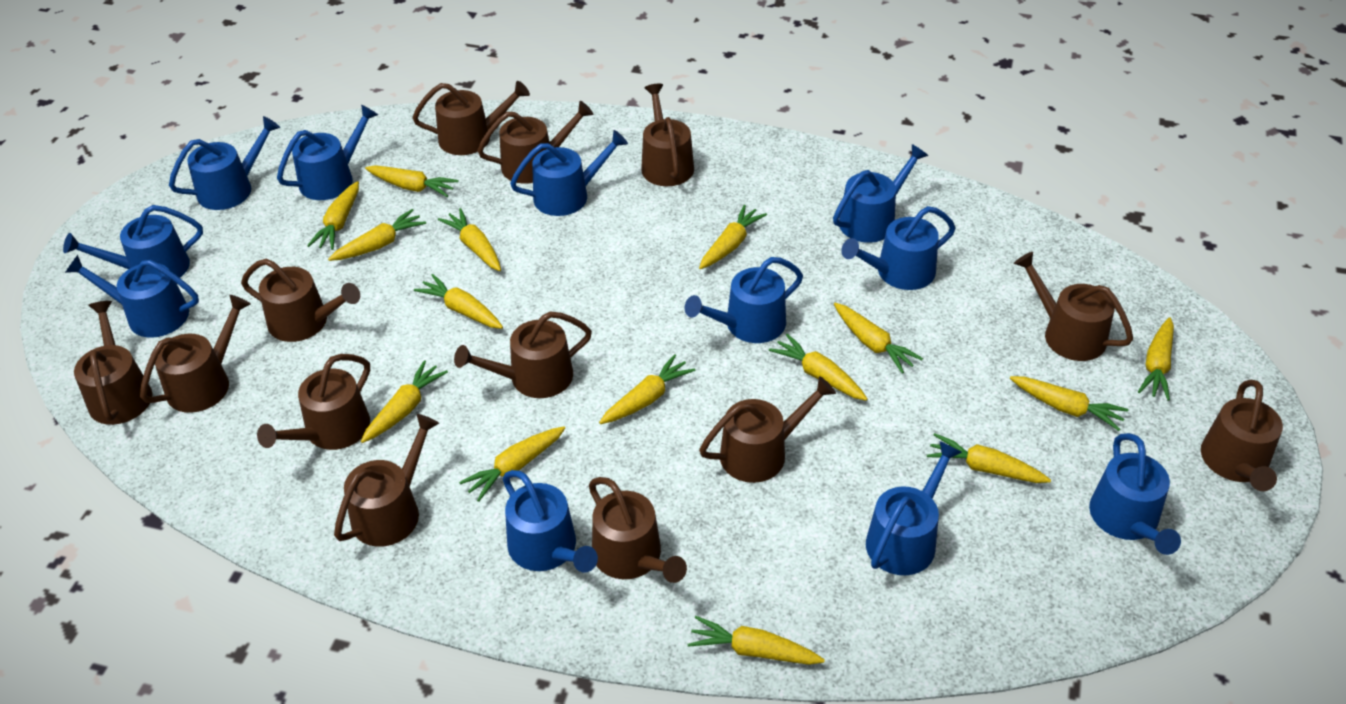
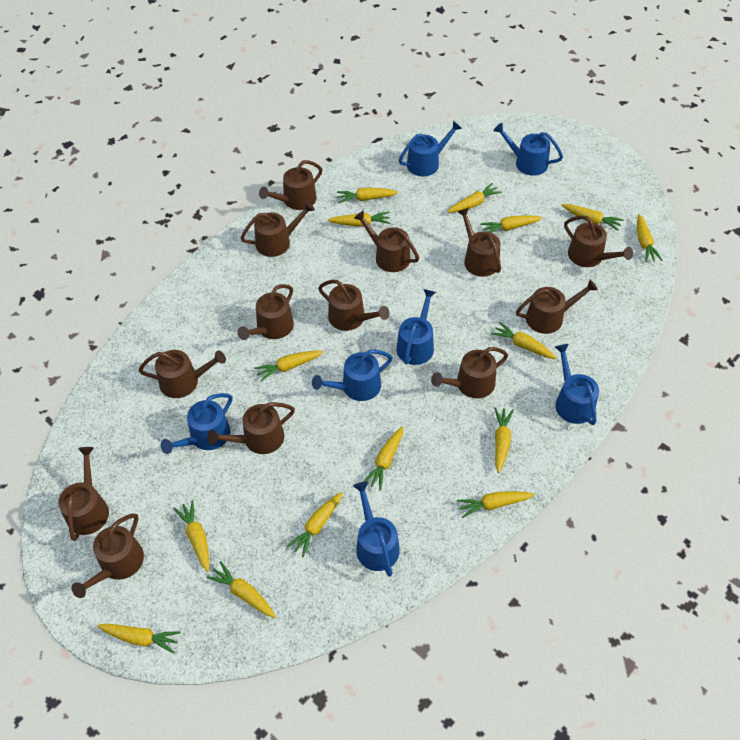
blue watering can: [63,205,203,278] [65,255,199,338] [169,116,280,210] [277,104,378,200] [503,470,598,573] [510,130,628,216] [685,257,803,343] [833,144,928,243] [841,206,956,290] [866,441,962,575] [1089,433,1181,555] = 11 -> [161,393,233,454] [312,350,393,401] [353,481,400,577] [396,289,436,365] [399,121,462,176] [493,123,563,176] [555,344,599,425] = 7

